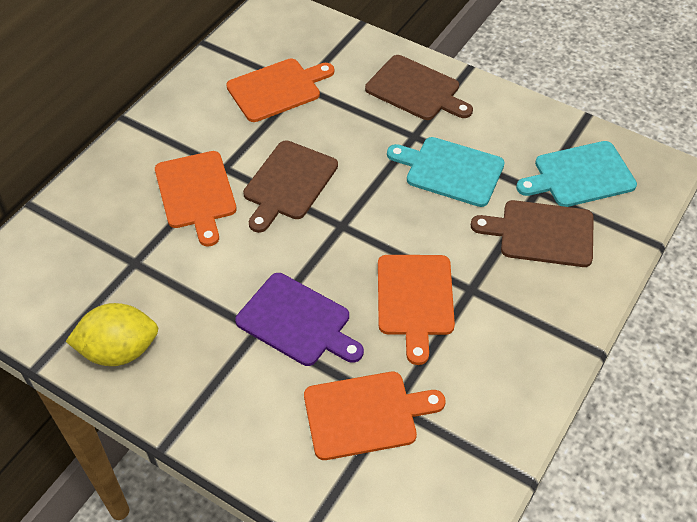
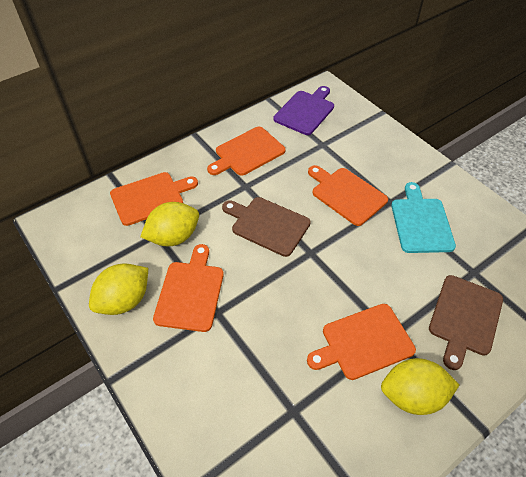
brown cutting board: [243,140,338,233] [365,55,473,120] [471,200,594,267] = 3 -> [222,197,311,257] [429,275,503,370] = 2
orange cutting board: [155,151,237,247] [226,58,334,122] [304,372,446,460] [378,255,455,365] = 4 -> [110,172,198,226] [153,244,224,332] [207,127,286,176] [307,304,416,380] [308,165,388,226] = 5
turquoise cutting board: [387,137,505,207] [516,141,637,207] = 2 -> [391,182,456,253] = 1
yellow lemon: [66,303,158,366] = 1 -> [89,264,148,315] [140,202,199,246] [381,358,459,415] = 3

